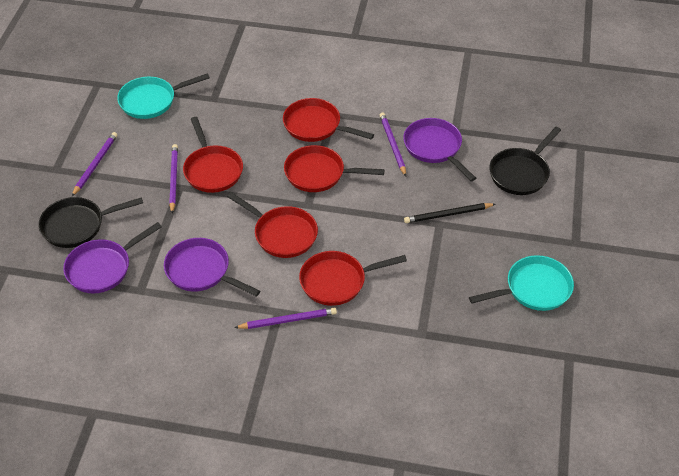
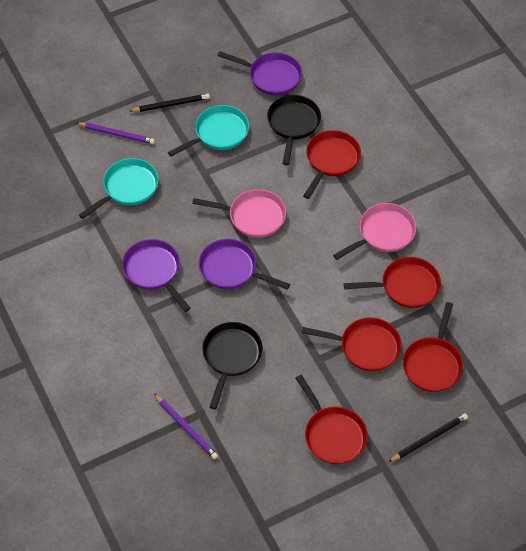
black pencil: [404,203,495,223] = 1 -> [130,94,210,112] [388,413,468,462] = 2
pink pan: none = 0 -> [192,189,286,238] [333,203,416,260] = 2
purple pencil: [72,132,118,196] [169,144,178,213] [234,308,337,329] [380,113,406,176] = 4 -> [77,123,155,144] [154,394,218,459] = 2

